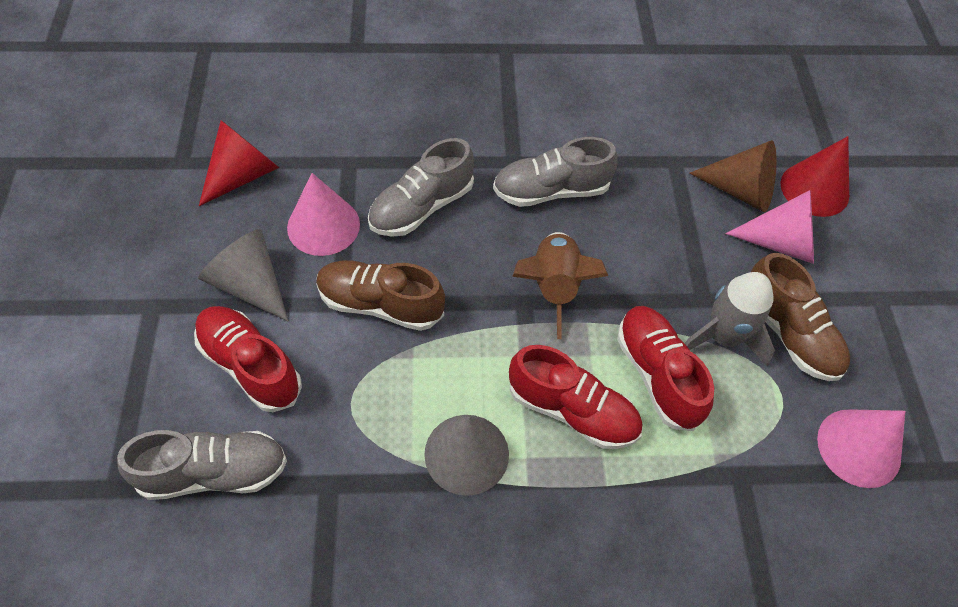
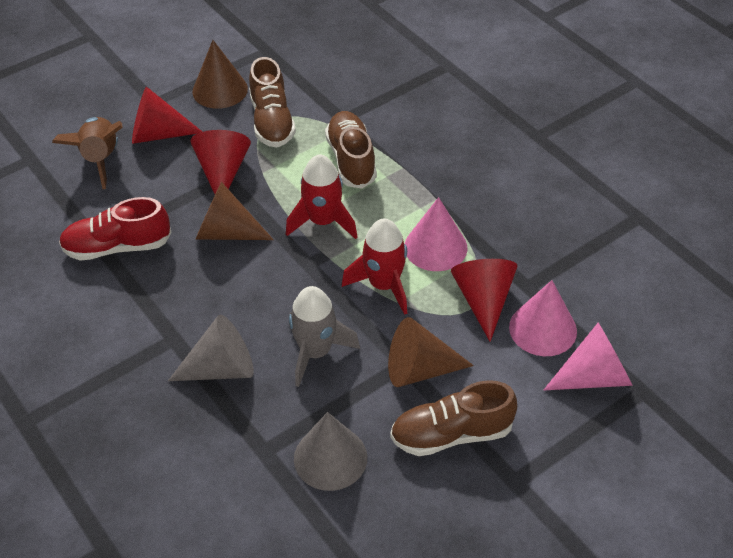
brown cone: [689,140,776,212] = 1 -> [192,40,248,109] [196,182,274,240] [388,317,474,387] = 3
brown shoe: [316,261,445,331] [751,253,850,381] = 2 -> [249,57,296,147] [325,111,377,189] [390,380,517,456] = 3
grey shoe: [117,430,287,500] [368,138,474,237] [493,137,617,207] = 3 -> none = 0
red cone: [199,120,279,206] [780,136,849,217] = 2 -> [132,87,202,144] [190,130,251,194] [451,259,518,342] = 3
red rocket: none = 0 -> [286,154,357,239] [342,218,407,315] = 2
red shoe: [194,306,302,412] [509,345,642,449] [617,306,714,431] = 3 -> [59,197,171,261] = 1

